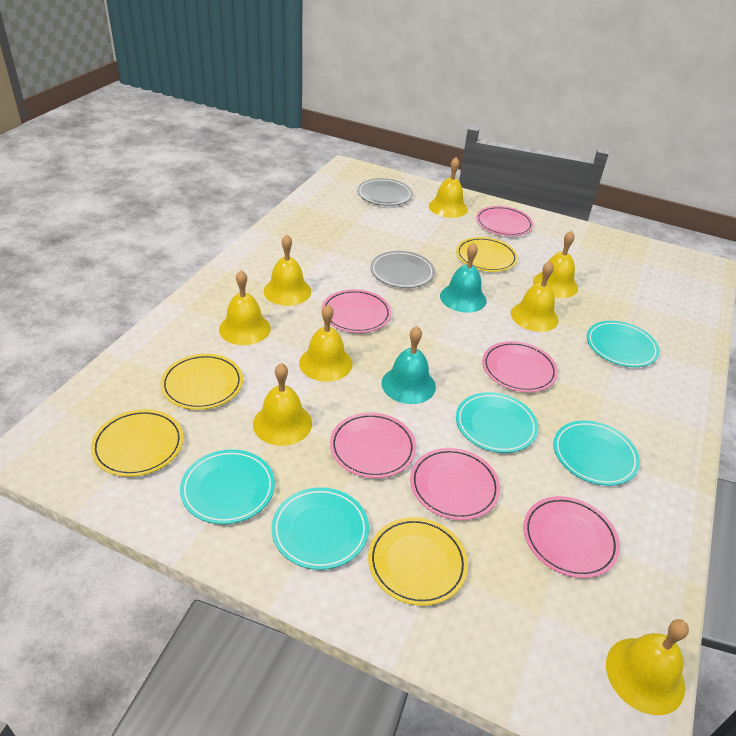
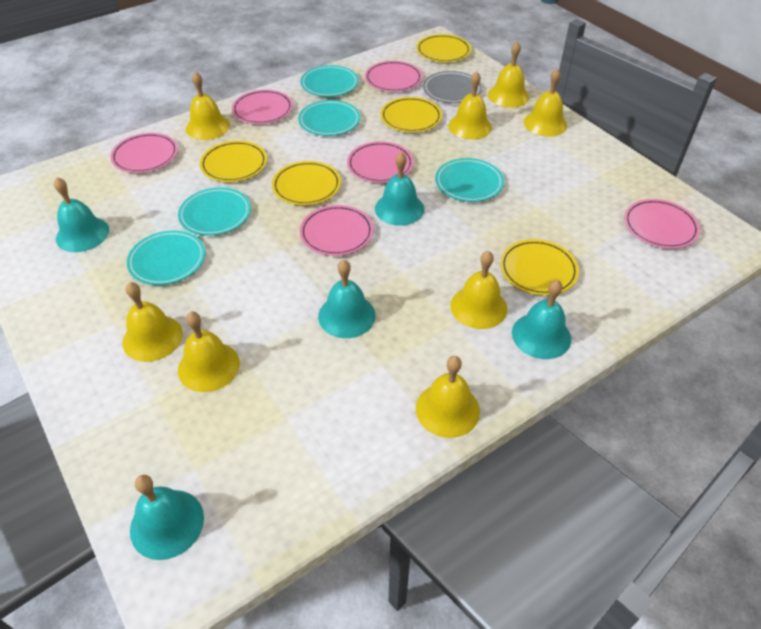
grey plate: [357,178,413,206] [370,251,435,288] = 2 -> [423,71,482,103] = 1
turquoise bell: [381,326,436,404] [440,243,486,313] = 2 -> [54,177,109,252] [130,475,204,560] [318,260,376,338] [375,152,424,226] [512,280,571,359] = 5
yellow plate: [91,409,183,477] [161,354,243,410] [368,517,468,606] [456,237,518,272] = 4 -> [200,141,267,182] [272,161,341,205] [380,97,442,133] [416,34,471,62] [500,239,579,296] = 5

